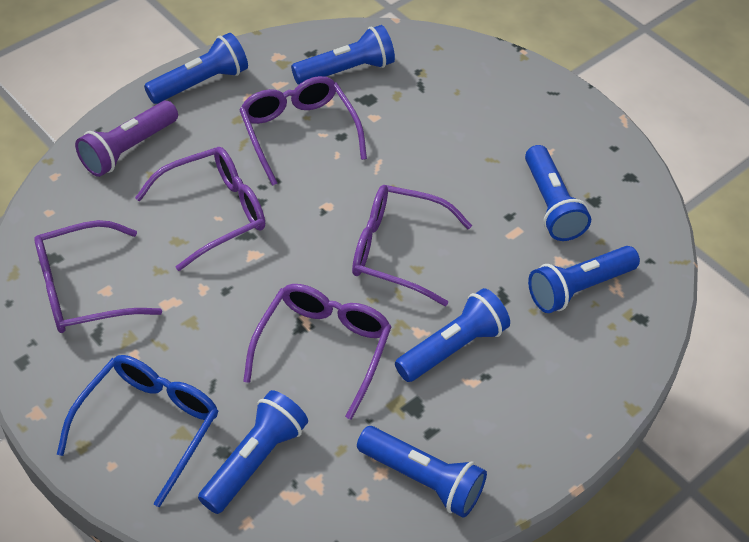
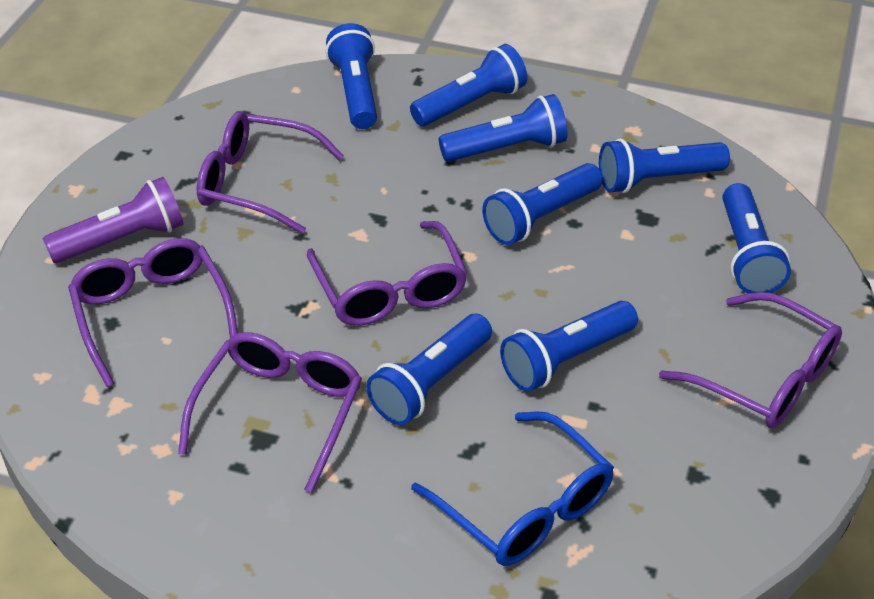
blue flashlight: [144,33,248,104] [198,390,308,514] [291,25,395,85] [357,426,487,518] [395,288,510,382] [525,145,591,241] [528,246,640,313] = 7 -> [326,23,377,129] [366,314,492,425] [410,44,527,126] [439,94,567,162] [482,163,603,245] [500,301,638,392] [599,139,730,193] [722,183,791,293] = 8

